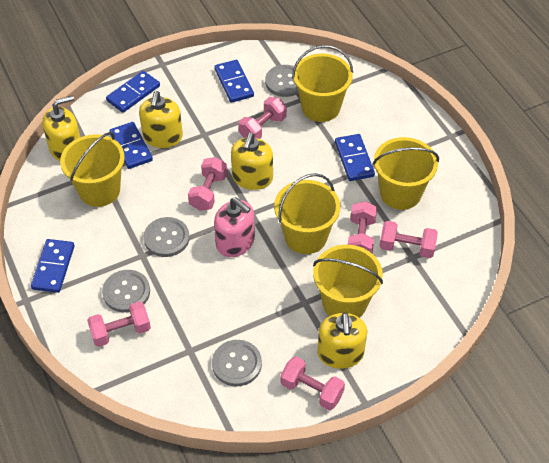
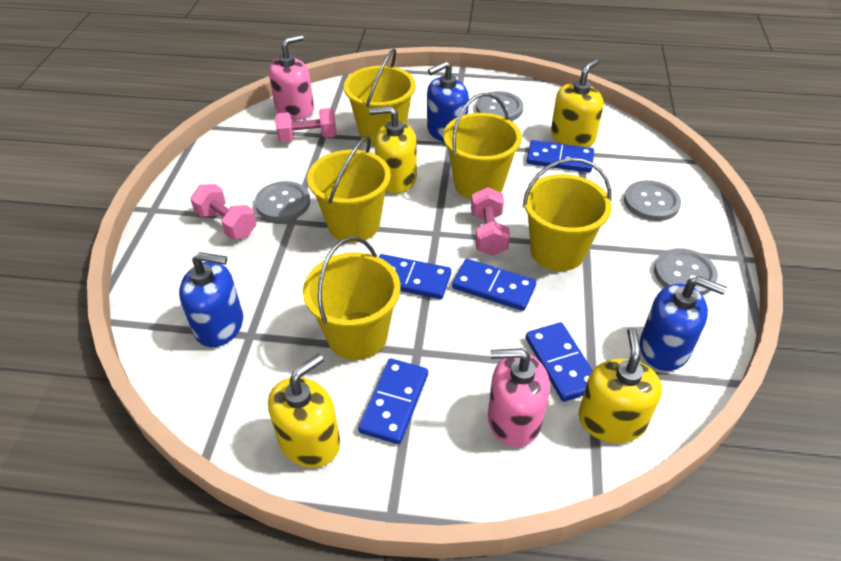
blue soap dispenser: none = 0 -> [179,252,243,347] [427,61,469,142] [640,276,727,371] = 3
pink dumbbell: [87,301,151,347] [188,157,227,211] [239,97,287,139] [281,356,345,410] [348,201,377,253] [379,221,438,258] = 6 -> [190,184,256,239] [275,108,337,142] [471,187,510,256] = 3
pink soap dispenser: [214,197,255,257] = 1 -> [269,35,314,120] [488,348,550,447] = 2

